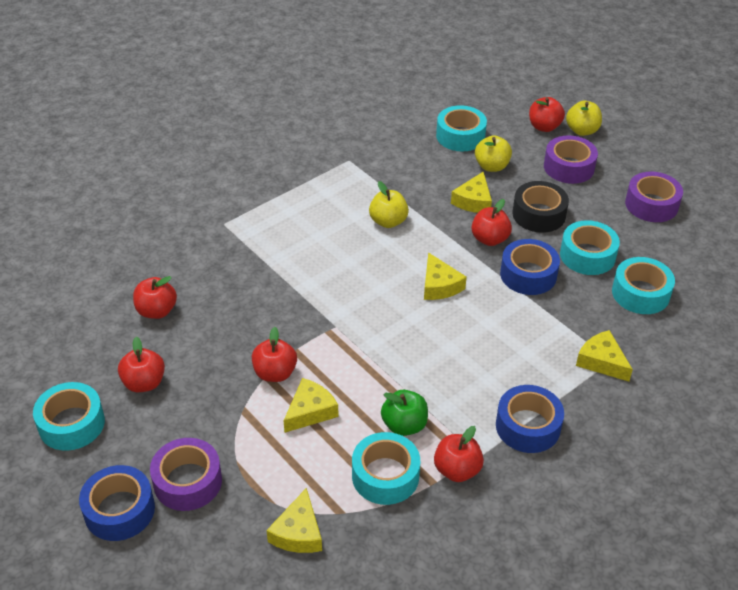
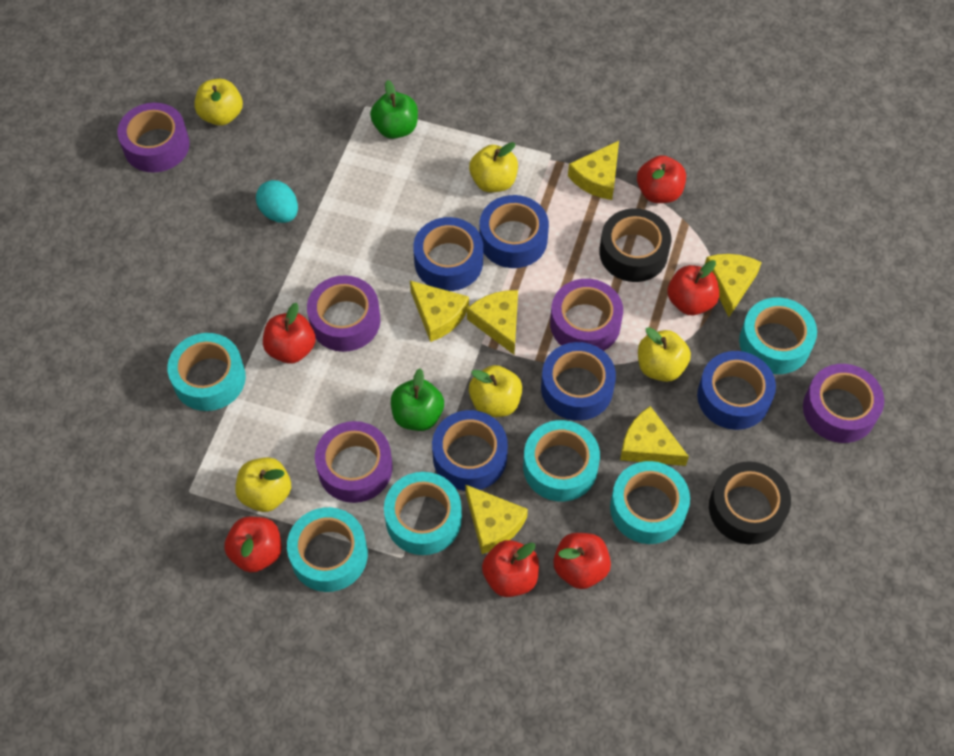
black tape: [512,181,569,233] = 1 -> [599,208,671,282] [709,461,791,545] = 2
blue tape: [79,465,155,541] [496,385,564,453] [500,239,560,295] = 3 -> [413,217,483,291] [432,410,508,491] [480,195,549,268] [541,342,616,421] [697,351,776,430] = 5
green apple: [381,390,428,436] = 1 -> [370,80,418,139] [391,368,444,431] = 2
purple tape: [150,438,222,511] [544,135,598,184] [625,172,683,222] = 3 -> [118,103,190,173] [307,275,380,352] [315,421,393,503] [550,279,623,351] [803,364,884,443] = 5
turquoise egg: none = 0 -> [256,180,298,223] = 1
turquoise tape: [33,382,105,451] [352,432,420,505] [436,105,487,151] [560,220,620,275] [612,257,675,314] = 5 -> [167,333,246,411] [287,507,368,592] [384,472,462,555] [523,420,600,502] [610,461,690,544] [739,297,817,374] = 6
yellow apple: [369,181,409,228] [475,135,512,172] [566,101,602,136] = 3 -> [194,79,243,126] [235,457,291,512] [469,142,518,192] [469,365,522,417] [638,327,691,382] = 5
yellow cheese: [267,488,322,553] [284,378,338,433] [424,252,467,300] [451,172,492,213] [576,330,633,382] = 5 -> [410,281,469,342] [465,484,528,554] [467,290,518,354] [568,141,619,200] [620,406,689,466] [705,254,762,317] = 6

